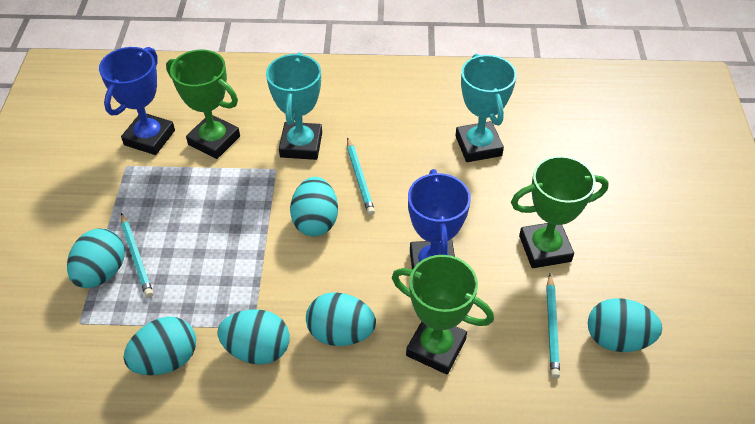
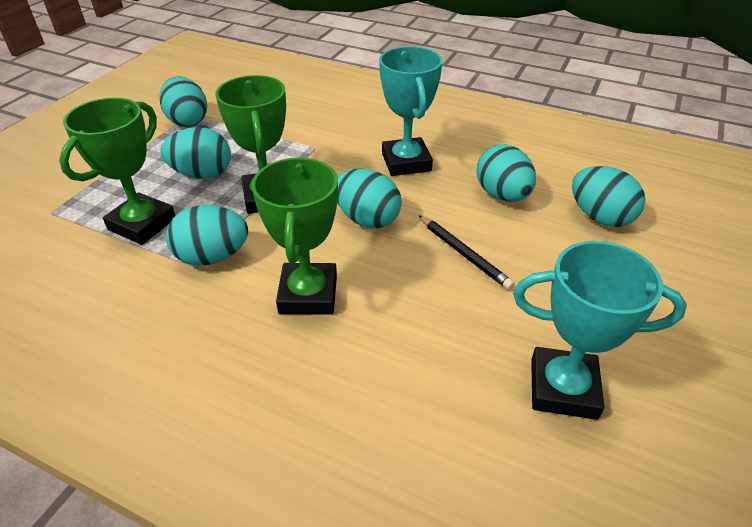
black pencil: none = 0 -> [418,215,515,290] = 1
blue trophy: [99,47,175,155] [408,169,471,269] = 2 -> none = 0
turquoise pencil: [121,213,153,298] [347,137,375,215] [546,274,560,378] = 3 -> none = 0

